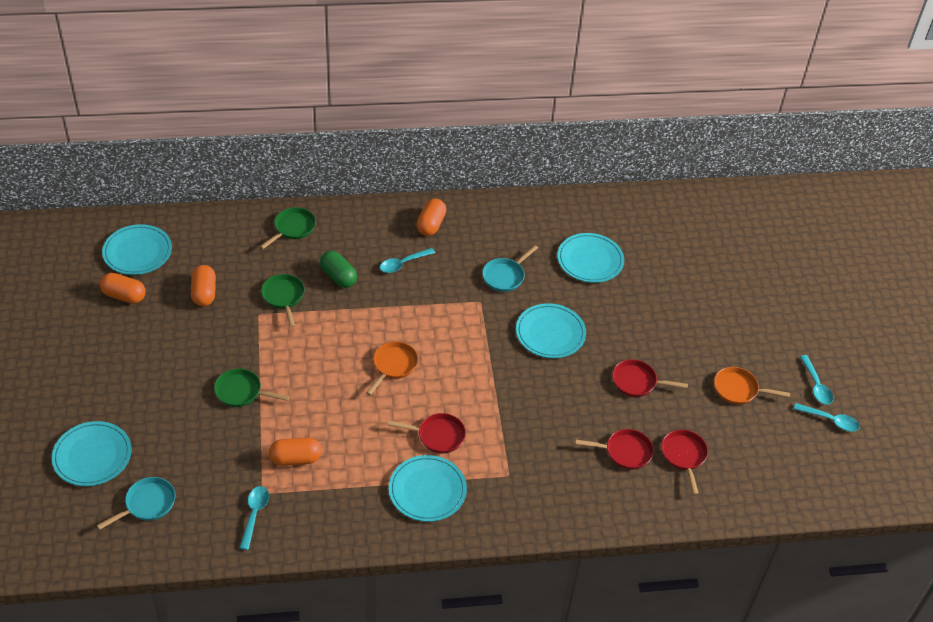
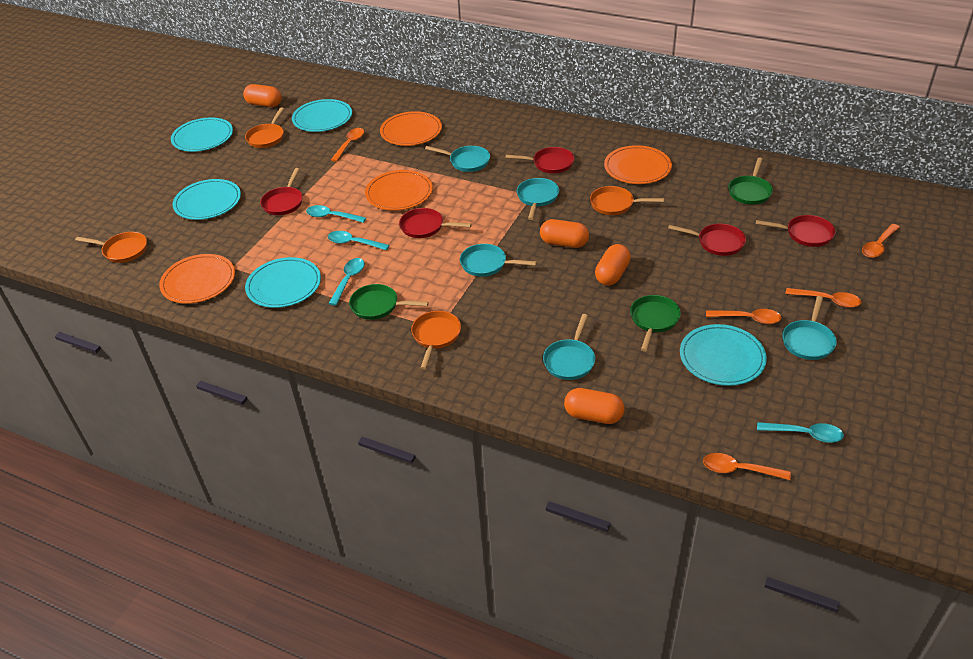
green capsule: [320,251,357,288] = 1 -> none = 0
orange pan: [366,341,418,395] [714,367,790,404] = 2 -> [75,232,147,263] [245,107,284,148] [411,311,461,370] [590,186,664,215] = 4
orange plate: none = 0 -> [159,254,235,304] [365,170,433,210] [380,111,442,146] [604,145,672,184] = 4
orange spoon: none = 0 -> [331,128,364,162] [703,453,791,480] [706,309,782,324] [786,288,862,308] [862,224,900,258] = 5
red pan: [387,413,466,453] [575,429,654,470] [612,359,688,397] [661,430,708,495] = 4 -> [260,168,303,215] [399,208,471,238] [506,147,574,174] [668,224,746,256] [756,215,835,247] = 5
turquoise pan: [97,477,175,530] [482,245,538,292] = 2 -> [425,146,490,172] [460,244,537,277] [517,178,559,220] [543,314,595,380] [782,296,837,360] = 5

